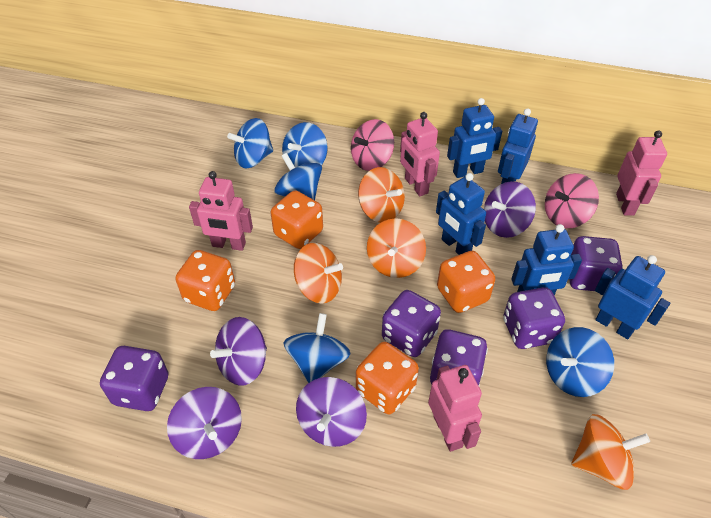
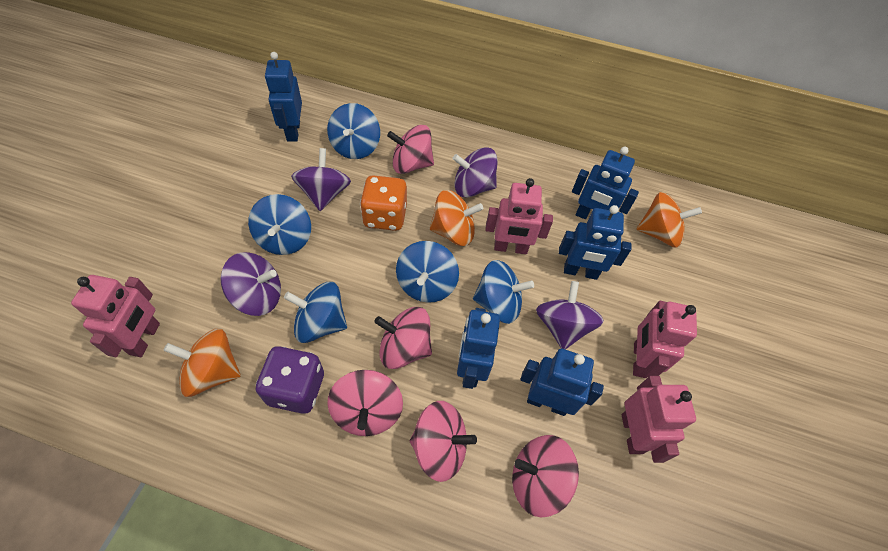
orange dice: [176,250,235,311] [271,190,323,249] [356,342,419,414] [437,251,495,313] = 4 -> [360,175,407,231] = 1
orange spinning top: [294,243,343,304] [358,167,405,223] [367,218,426,278] [571,414,650,490] = 4 -> [163,328,241,397] [430,190,483,246] [636,192,702,248] = 3
pink spinning top: [351,119,394,171] [545,173,599,228] = 2 -> [327,370,403,436] [374,307,432,369] [387,125,434,174] [410,401,477,482] [512,435,579,518] = 5
purple dice: [100,346,168,411] [382,290,441,357] [430,329,488,386] [503,287,565,349] [569,236,623,291] = 5 -> [256,346,324,413] = 1

